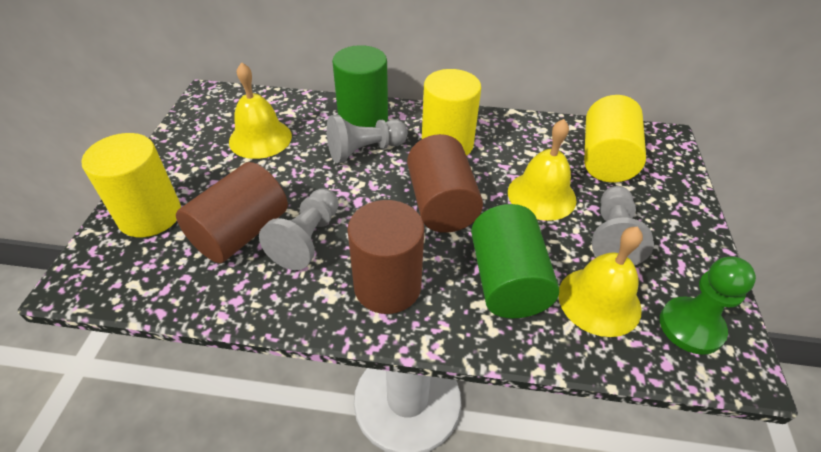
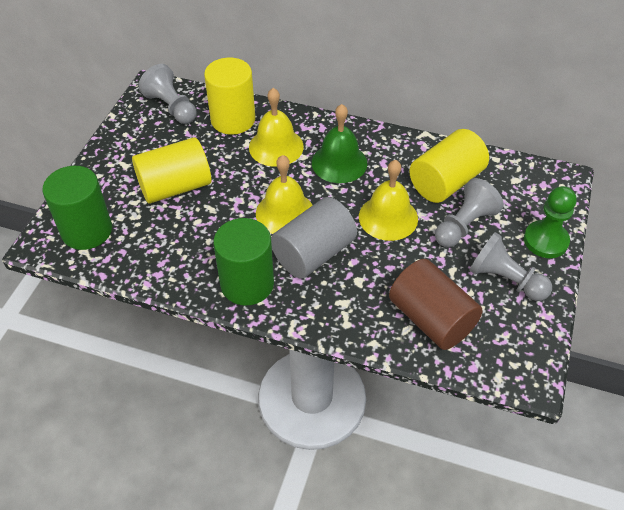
brown cylinder: [176,162,288,263] [347,200,424,314] [407,134,483,233] = 3 -> [389,259,483,350] = 1
green bell: none = 0 -> [312,104,367,183] = 1
grey cylinder: none = 0 -> [271,197,357,279] = 1

